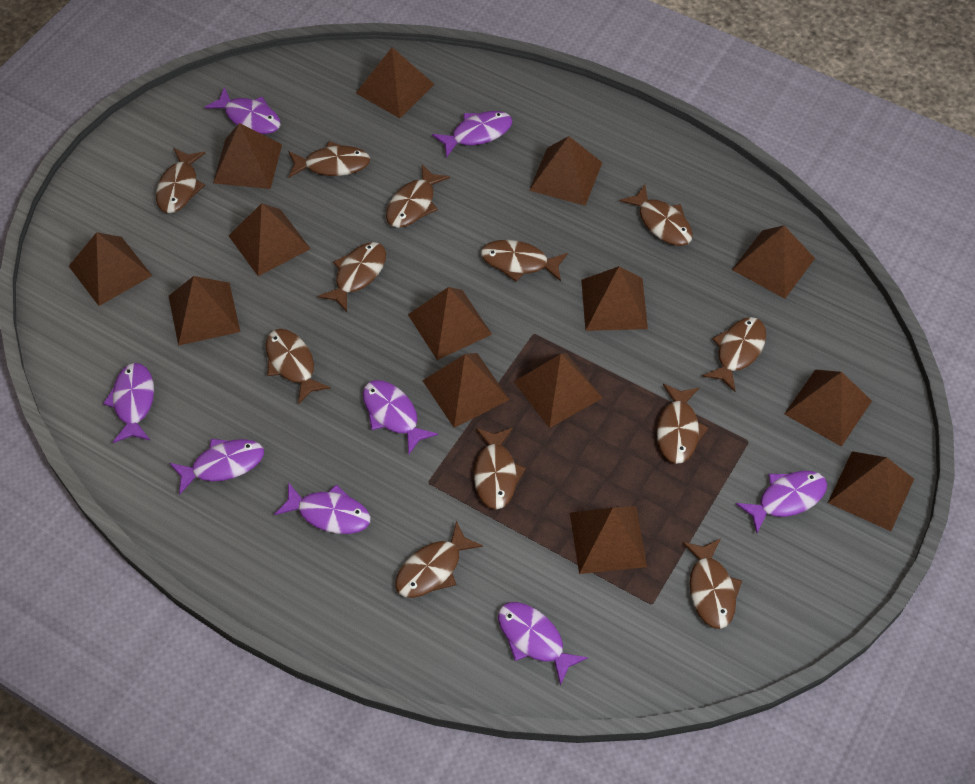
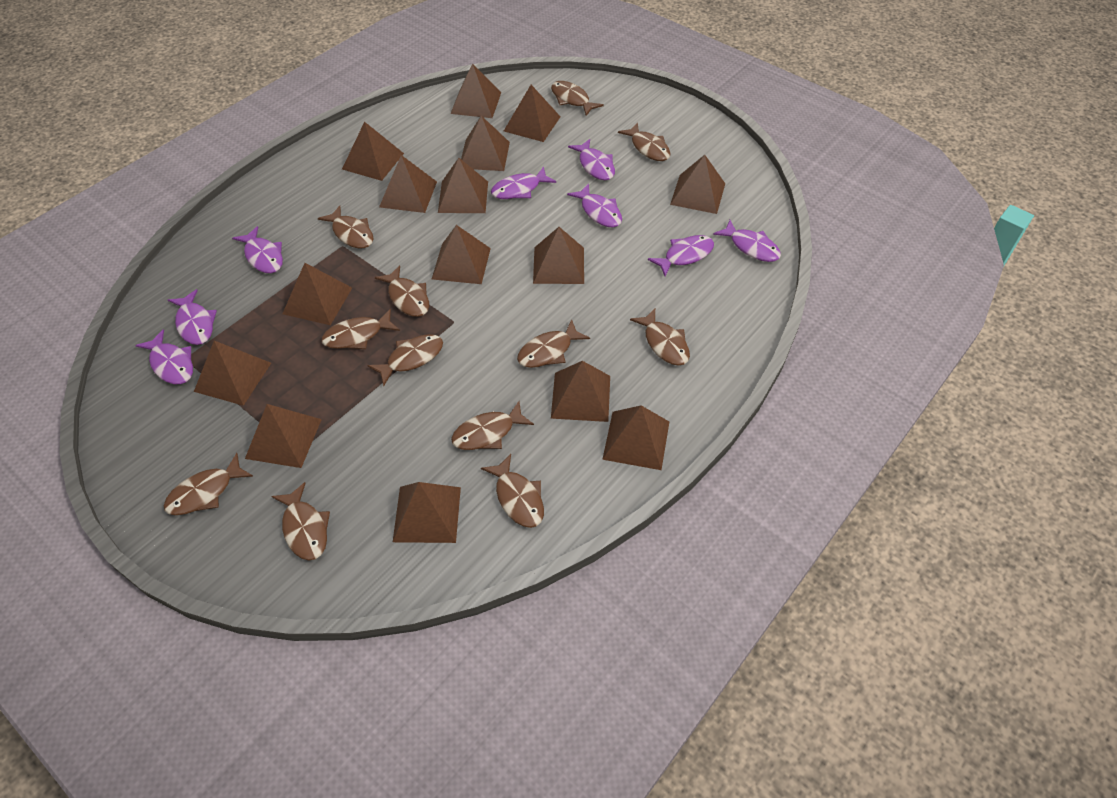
brown pyramid: [69,232,152,306] [169,276,240,346] [213,123,282,189] [229,203,311,276] [356,47,434,118] [408,287,492,360] [422,353,510,428] [514,353,602,428] [529,136,603,206] [570,506,647,574] [581,266,648,331] [732,225,815,299] [785,369,872,447] [828,451,914,531] = 14 -> [194,341,271,406] [245,404,322,468] [283,263,352,325] [342,122,404,181] [379,155,437,213] [393,482,461,543] [432,225,491,284] [438,158,488,213] [450,63,501,118] [461,116,510,171] [504,85,560,142] [533,227,584,284] [551,361,610,422] [602,405,669,470] [670,155,725,214] = 15

